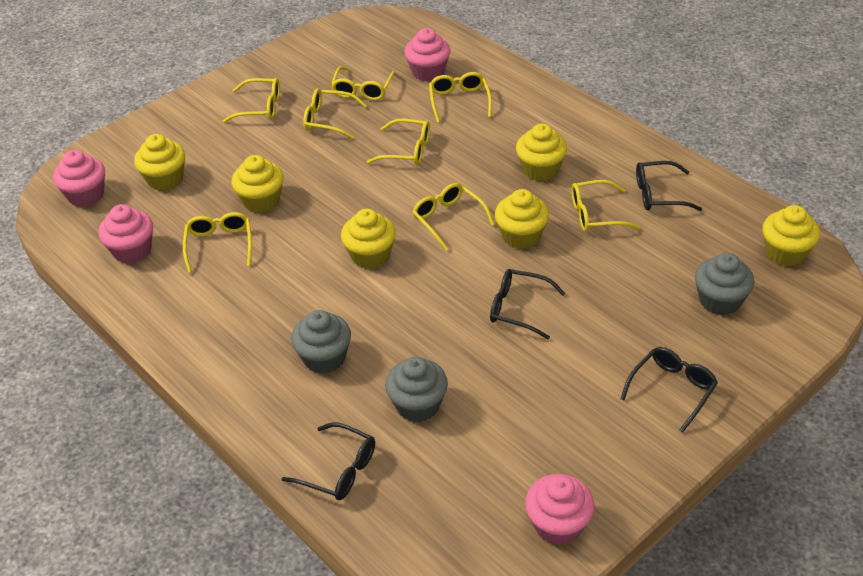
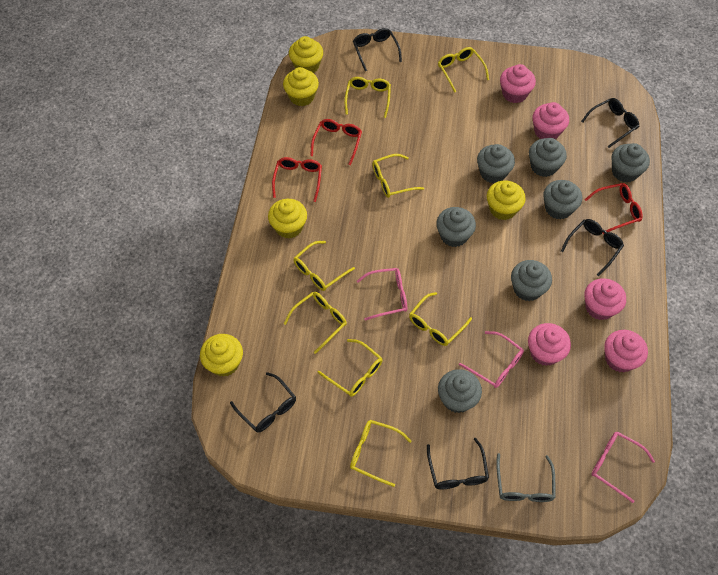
black glasses: [282,422,375,500] [490,269,566,339] [621,347,718,433] [636,161,702,211] = 4 -> [230,372,296,433] [353,28,402,71] [427,438,489,489] [561,219,624,277] [581,98,639,148] = 5
grey cupcake: [291,310,351,374] [385,357,448,422] [695,253,754,316] = 3 -> [436,207,476,247] [438,369,482,413] [477,144,515,183] [511,260,552,301] [529,138,567,177] [543,180,582,220] [611,143,650,183] = 7
grey glasses: none = 0 -> [496,453,556,502] = 1
pink cupcake: [53,150,105,207] [99,204,153,264] [404,28,451,81] [525,474,595,545] = 4 -> [500,64,536,103] [528,323,571,366] [533,102,569,139] [584,278,626,320] [604,330,648,372] = 5
pink glasses: none = 0 -> [357,268,407,321] [459,331,524,388] [591,432,655,503] = 3
red glasses: none = 0 -> [272,157,322,202] [310,119,362,166] [584,183,643,234] = 3
yellow cupcake: [134,134,185,191] [231,155,284,213] [341,209,396,269] [495,189,549,249] [516,124,567,181] [762,205,820,266] = 6 -> [200,334,243,377] [268,199,307,239] [283,67,319,106] [289,36,323,73] [487,181,526,220] = 5

